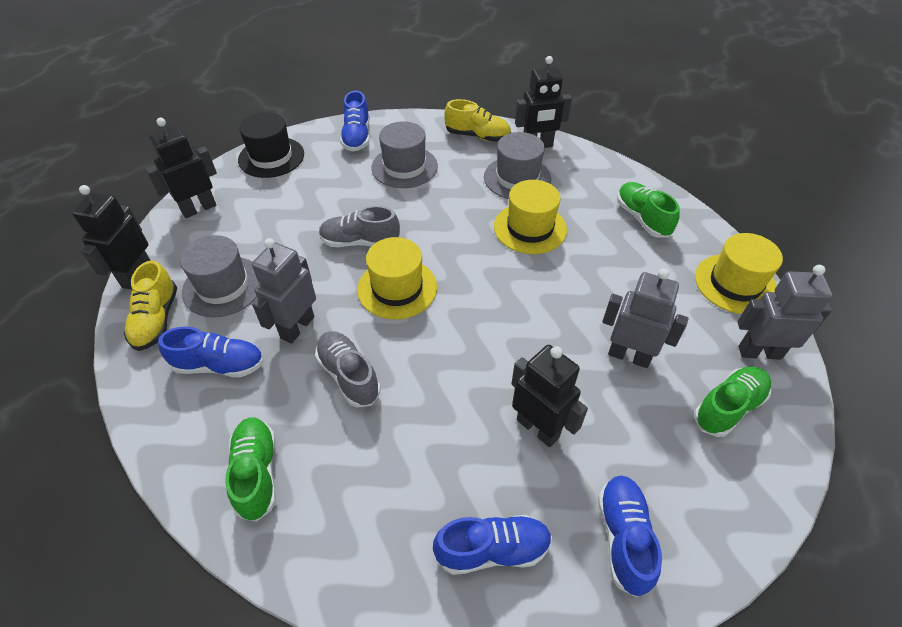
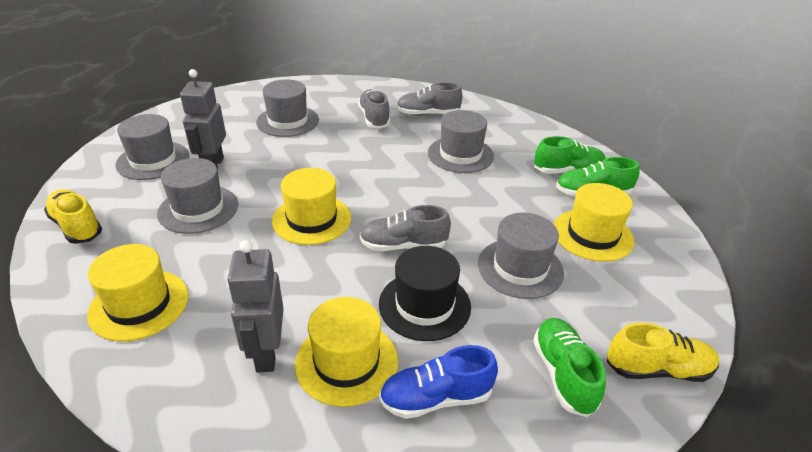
black robot: [72,185,151,290] [146,118,217,218] [511,345,588,447] [515,56,572,148] = 4 -> none = 0
blue shoe: [158,327,264,377] [340,91,370,151] [433,515,552,575] [598,475,662,597] = 4 -> [379,345,498,419] = 1
grey hat: [180,235,260,317] [371,121,438,188] [484,132,552,199] = 3 -> [116,114,190,180] [157,158,238,234] [256,79,319,137] [428,110,494,173] [478,212,564,299] = 5
grey robot: [252,238,316,344] [602,268,688,368] [737,265,832,360] = 3 -> [180,69,226,170] [227,240,284,373] = 2
grey shoe: [315,331,381,408] [319,206,400,247] = 2 -> [358,89,390,129] [359,205,451,251] [396,82,463,116] = 3
yellow hat: [357,237,437,320] [494,180,567,254] [695,233,783,314] = 3 -> [87,244,188,341] [272,168,351,245] [295,297,398,407] [554,183,634,262] = 4

